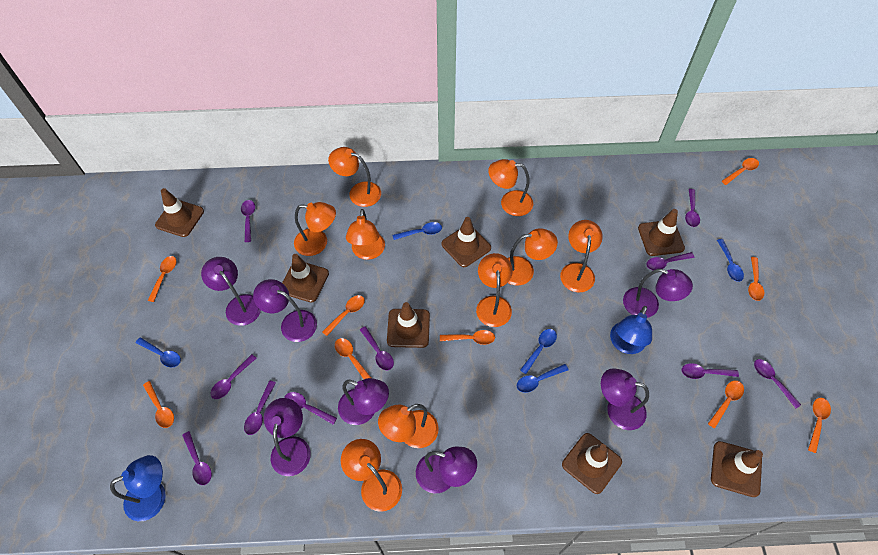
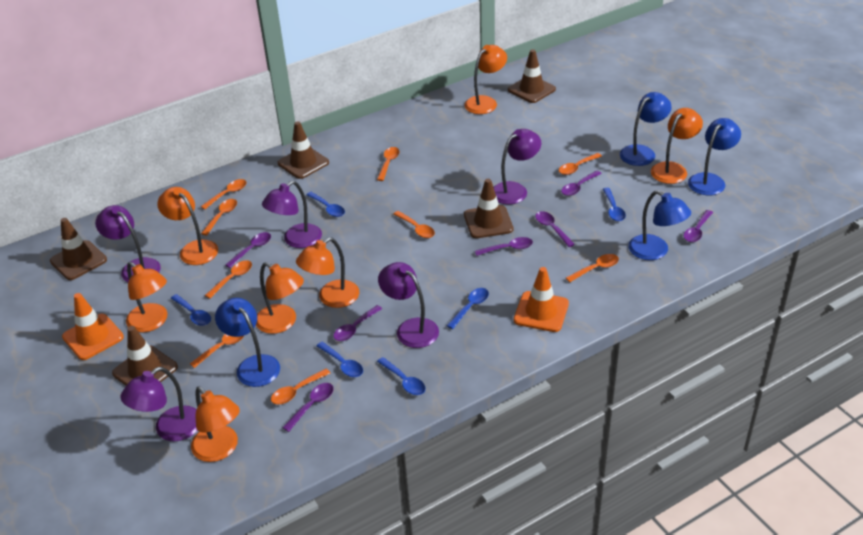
blue lamp: [110,455,166,521] [610,306,652,354] = 2 -> [215,298,280,387] [620,92,672,166] [628,190,691,260] [688,118,741,195] = 4
blue spoon: [136,337,181,367] [393,222,442,240] [517,364,569,393] [520,329,557,374] [717,239,744,282] = 5 -> [171,294,211,326] [306,192,345,217] [316,342,363,377] [377,357,426,395] [447,288,489,329] [603,188,626,221] = 6
brown traffic cone: [155,188,204,237] [282,254,329,303] [387,302,430,348] [441,217,491,267] [562,433,622,494] [638,209,685,256] [711,441,763,497] = 7 -> [50,218,107,280] [112,326,178,386] [278,121,329,179] [464,179,513,238] [508,49,556,103] = 5
orange lamp: [294,202,336,256] [328,147,381,207] [341,439,402,512] [346,209,385,260] [378,404,439,448] [476,253,513,327] [488,159,533,216] [507,228,558,286] [560,220,603,292] = 9 -> [126,262,167,333] [157,187,218,265] [191,386,240,462] [256,262,304,334] [296,237,359,308] [464,45,507,114] [651,108,703,184] = 7
orange traffic cone: none = 0 -> [62,293,124,360] [514,267,569,332] = 2
purple lamp: [201,257,261,326] [253,279,317,342] [264,398,311,476] [338,378,389,425] [416,446,477,493] [601,368,649,430] [623,269,693,318] = 7 -> [95,205,161,282] [121,367,197,441] [262,181,322,248] [378,262,439,348] [493,129,541,205] = 5
purple spoon: [182,431,212,485] [210,354,257,399] [241,200,255,242] [244,381,276,435] [284,392,337,425] [360,326,394,370] [646,252,694,270] [682,363,739,379] [685,189,700,227] [754,359,801,408] = 10 -> [225,232,271,268] [282,383,333,432] [333,305,382,341] [475,237,533,256] [535,211,575,247] [561,170,602,196] [684,210,713,242] = 7

